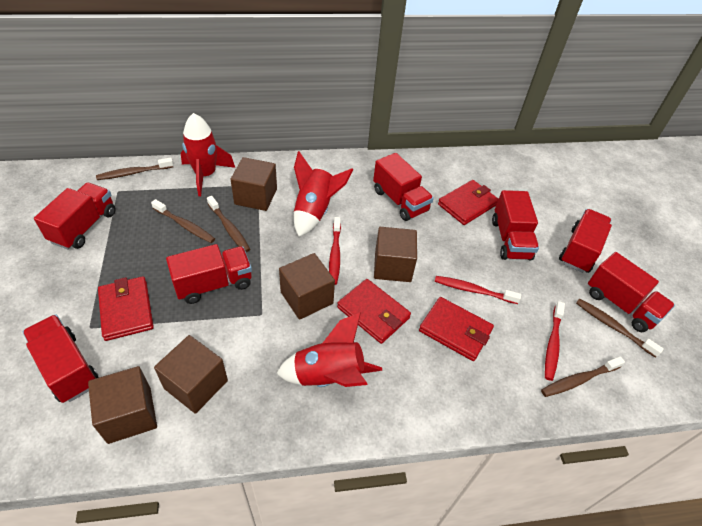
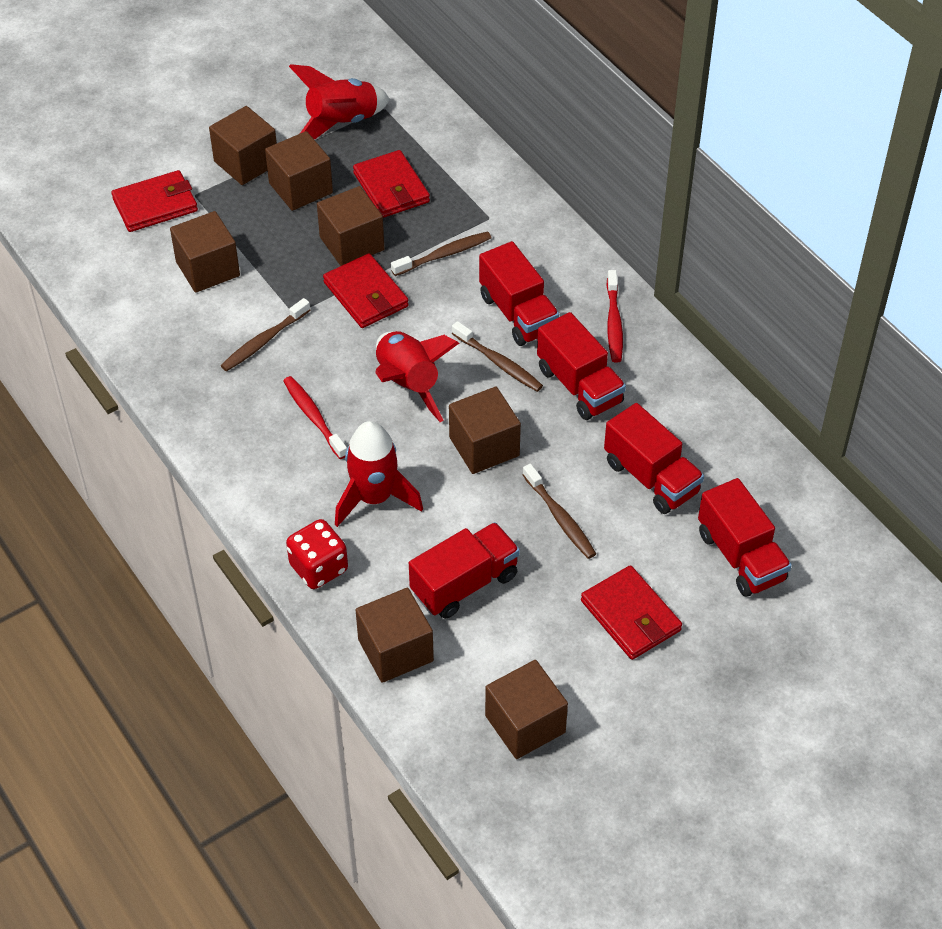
brown cube: [88,366,157,444] [154,335,228,414] [230,157,277,211] [279,253,335,320] [374,227,417,282] = 5 -> [170,211,240,293] [209,106,277,185] [265,131,333,211] [317,186,385,266] [356,588,434,683] [449,387,521,474] [485,660,568,759] = 7
brown toothbrush: [96,157,173,180] [151,199,215,243] [207,196,250,252] [541,356,625,397] [576,299,664,358] = 5 -> [221,298,310,371] [391,231,491,276] [452,321,543,392] [522,464,596,559] = 4
red dice: none = 0 -> [286,519,348,589] = 1
red toothbrush: [329,217,341,285] [435,276,521,304] [545,301,565,381] = 3 -> [283,376,347,459] [607,270,623,363] = 2
red truck: [23,315,99,403] [34,183,115,250] [166,244,252,304] [373,153,434,221] [492,190,539,260] [559,209,612,273] [588,252,675,332] = 7 -> [409,522,520,619] [479,241,559,346] [537,312,626,420] [604,403,704,514] [698,478,792,597] = 5

